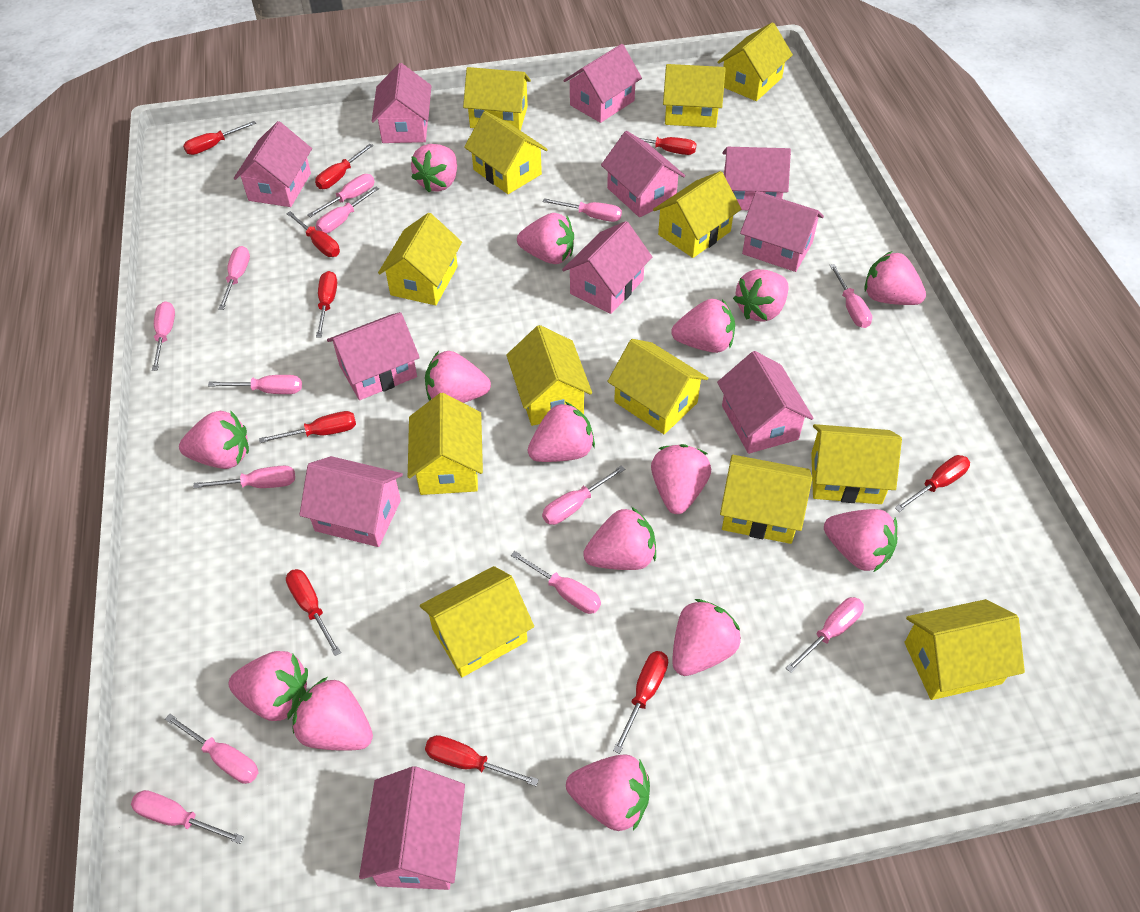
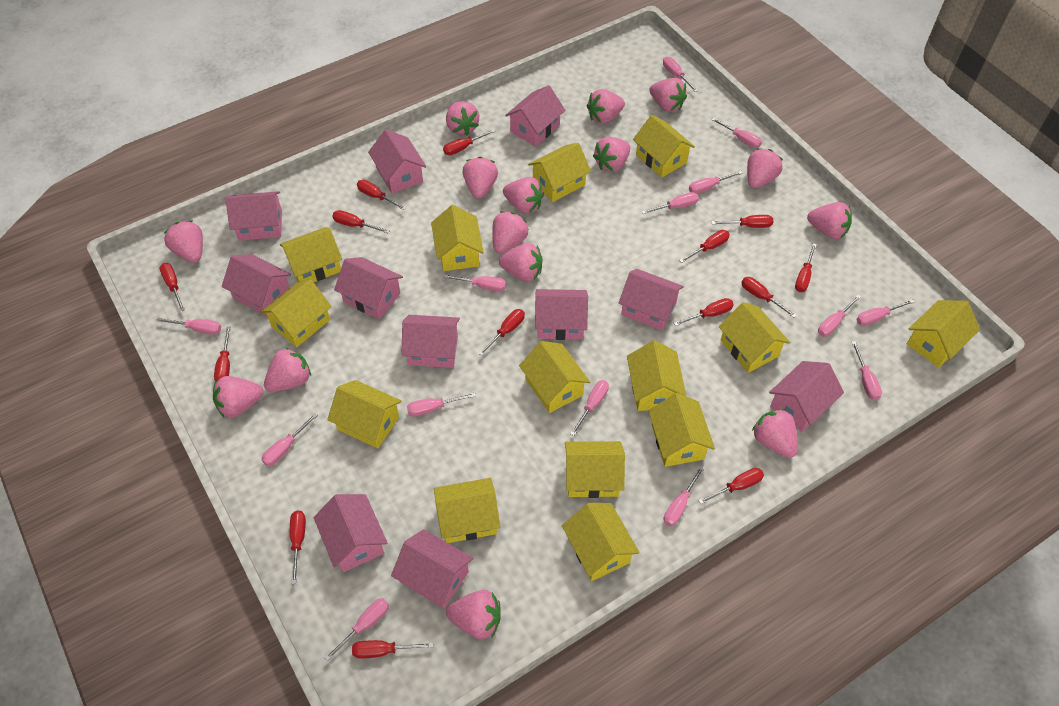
pink screwdriver: [131,790,244,844] [152,301,175,371] [165,714,259,784] [193,466,295,488] [208,375,302,394] [218,246,250,310] [308,174,375,218] [316,186,379,234] [511,551,601,614] [542,465,625,525] [543,198,622,222] [786,597,864,673] [830,264,872,328] = 13 -> [156,318,221,335] [262,413,318,466] [324,598,389,661] [407,393,476,416] [443,275,506,291] [570,380,609,436] [642,192,699,214] [663,57,698,92] [664,466,704,526] [689,171,743,194] [711,118,762,148] [818,295,861,337] [852,341,882,400] [856,299,915,326] = 14
red screwdriver: [183,121,256,155] [259,411,356,443] [286,211,340,257] [286,569,341,656] [315,144,373,189] [316,271,337,338] [425,735,539,786] [613,651,668,754] [621,135,696,155] [895,455,970,512] = 10 -> [160,263,185,311] [214,326,231,381] [290,510,306,584] [332,210,390,233] [352,640,433,659] [357,180,406,210] [443,129,496,155] [478,309,525,356] [674,298,734,326] [679,230,730,263] [698,468,764,504] [711,215,773,228] [741,277,797,318] [795,243,817,292] = 14
yellow house: [378,213,462,306] [408,393,483,495] [420,566,534,677] [463,67,531,131] [464,111,548,194] [506,325,592,426] [607,339,708,434] [653,171,741,258] [663,64,726,128] [717,22,793,101] [720,455,812,544] [811,424,902,504] [904,599,1025,700] = 13 -> [261,279,332,347] [280,227,342,282] [327,380,402,448] [431,205,484,271] [434,478,500,543] [519,341,590,413] [528,143,591,202] [562,503,640,581] [565,441,625,498] [627,340,686,411] [633,115,695,177] [648,393,715,467] [719,302,790,373] [907,300,980,368] = 14

